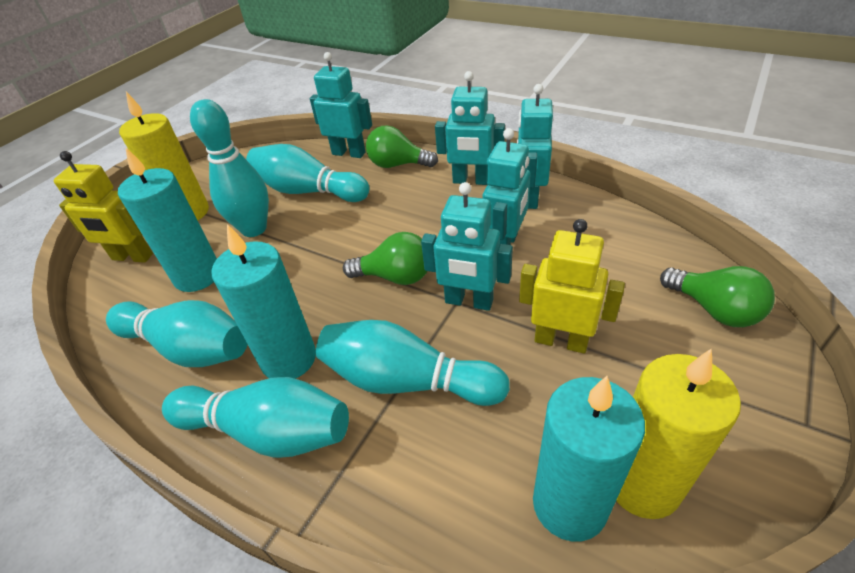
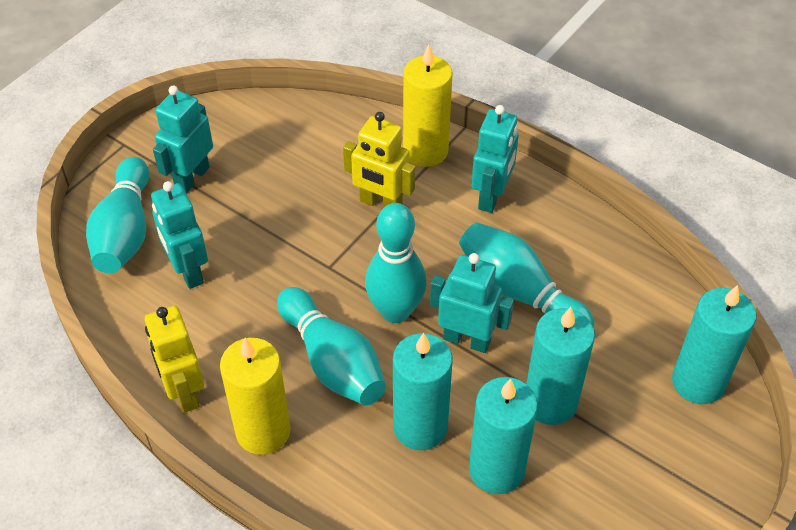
green light bulb: [343,232,427,285] [366,125,438,168] [660,266,775,327] = 3 -> none = 0
turquoise bowling pin: [106,300,248,367] [162,377,349,458] [190,99,269,237] [246,144,370,202] [316,320,510,406] = 5 -> [86,157,149,273] [277,287,386,405] [365,203,427,323] [459,222,594,327] = 4
turquoise candle: [118,147,217,292] [211,224,316,379] [533,376,645,542] = 3 -> [393,333,453,450] [469,377,538,494] [526,307,595,425] [672,285,756,404] = 4
turquoise robot: [310,52,372,158] [421,182,513,311] [435,71,505,185] [483,128,531,245] [517,84,553,209] = 5 -> [151,181,208,289] [153,86,213,193] [430,253,514,353] [471,105,519,213] = 4

